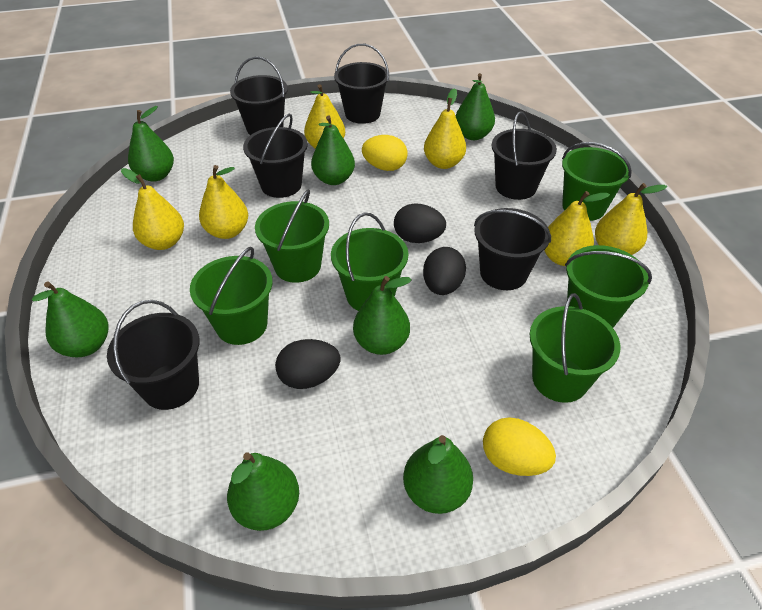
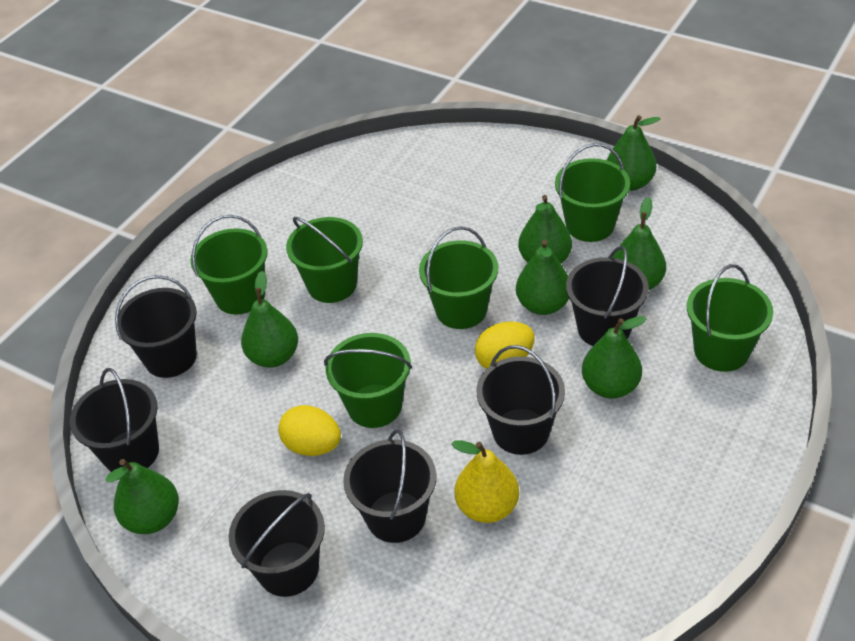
black egg: [275,339,340,389] [394,203,446,243] [423,247,466,295] = 3 -> none = 0
yellow pear: [121,168,184,250] [199,165,248,239] [304,84,345,149] [424,88,466,169] [544,191,610,266] [595,183,667,255] = 6 -> [451,440,519,523] = 1

